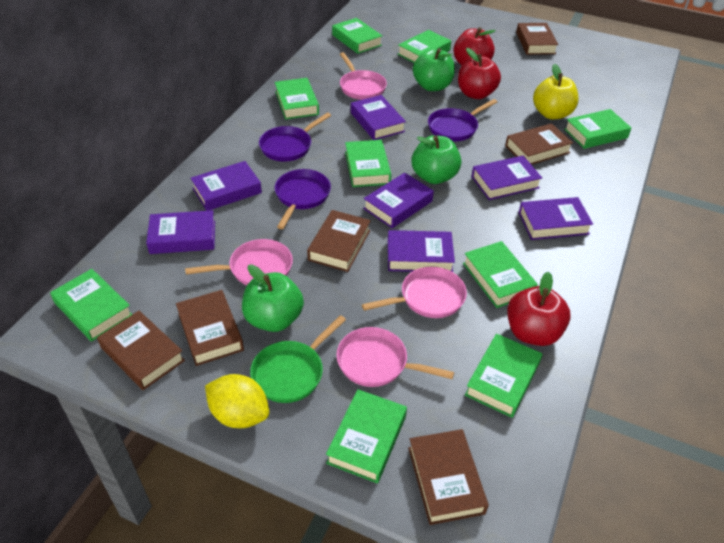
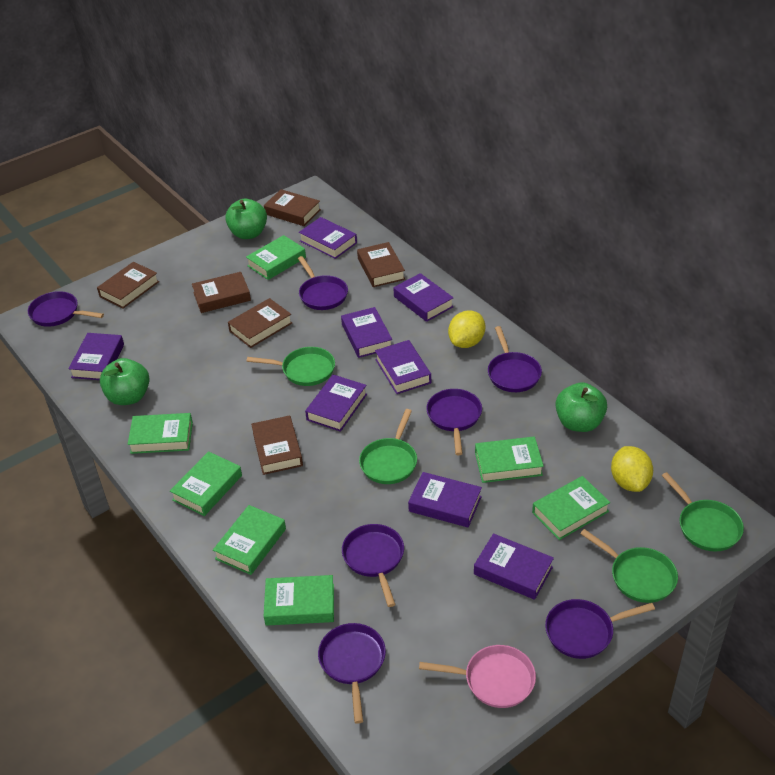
green book: [50,269,133,342] [275,78,319,120] [326,389,407,483] [332,18,382,54] [345,140,391,187] [398,30,451,63] [463,241,538,308] [465,333,542,418] [564,109,631,149] = 9 -> [128,413,193,454] [170,451,242,516] [213,505,286,575] [246,235,306,280] [264,575,334,626] [475,436,544,483] [532,476,610,540] = 7
green pan: [250,315,346,403] = 1 -> [247,347,335,386] [359,409,417,484] [580,529,678,603] [662,472,744,552] = 4
pink pan: [185,239,293,285] [336,327,454,387] [340,52,387,100] [362,267,467,318] = 4 -> [419,645,536,708] = 1
purple book: [146,210,215,254] [191,161,262,211] [351,95,406,140] [363,173,434,228] [388,230,455,272] [472,156,542,200] [519,197,593,240] = 7 -> [68,333,124,380] [299,217,357,259] [305,375,367,432] [341,307,392,358] [375,340,431,394] [393,273,454,322] [408,472,482,527] [474,533,554,600] = 8
purple pan: [259,112,331,162] [275,169,331,229] [428,99,497,141] = 3 -> [28,291,104,327] [298,256,348,310] [318,623,386,724] [342,524,404,607] [426,389,482,455] [488,326,542,392] [545,599,655,659] = 7
red apple: [454,27,496,65] [458,48,501,99] [507,272,571,346] = 3 -> none = 0
yellow apple: [533,64,579,119] = 1 -> none = 0
yellow lemon: [205,374,269,428] = 1 -> [448,310,485,348] [611,446,653,492] = 2

